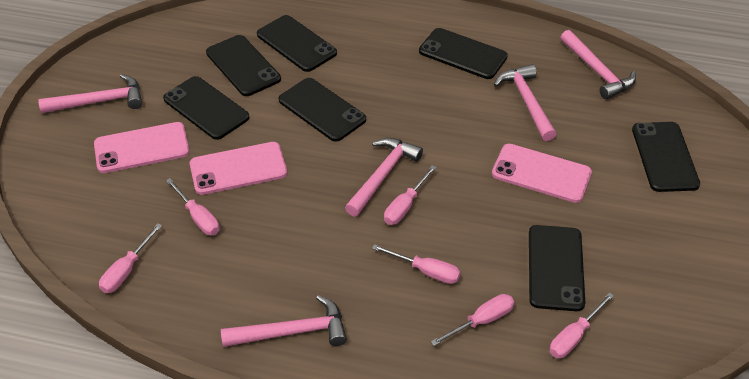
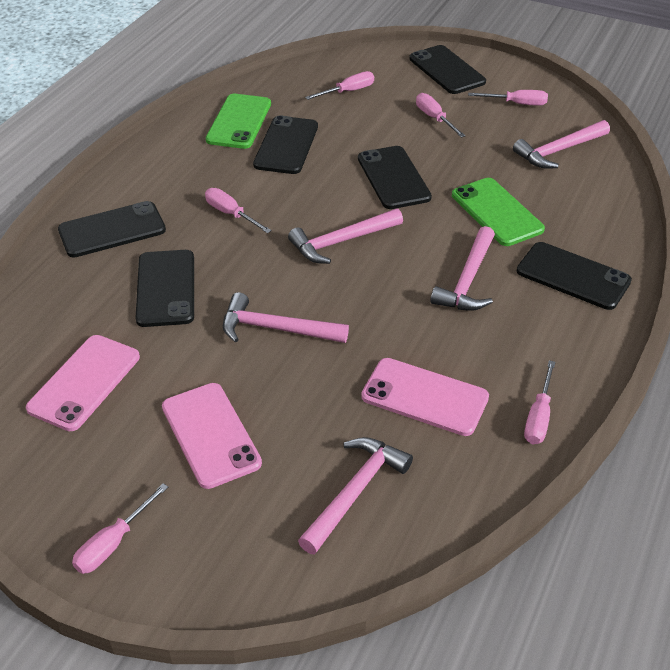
black phone: [163,76,250,140] [206,35,281,96] [257,15,337,72] [279,78,366,142] [419,28,508,79] [529,225,585,311] [632,122,700,192] = 7 -> [58,201,166,257] [136,250,194,327] [253,115,318,174] [358,146,432,209] [409,45,486,94] [517,242,632,310] = 6
green phone: none = 0 -> [206,94,271,149] [452,178,545,246] = 2

